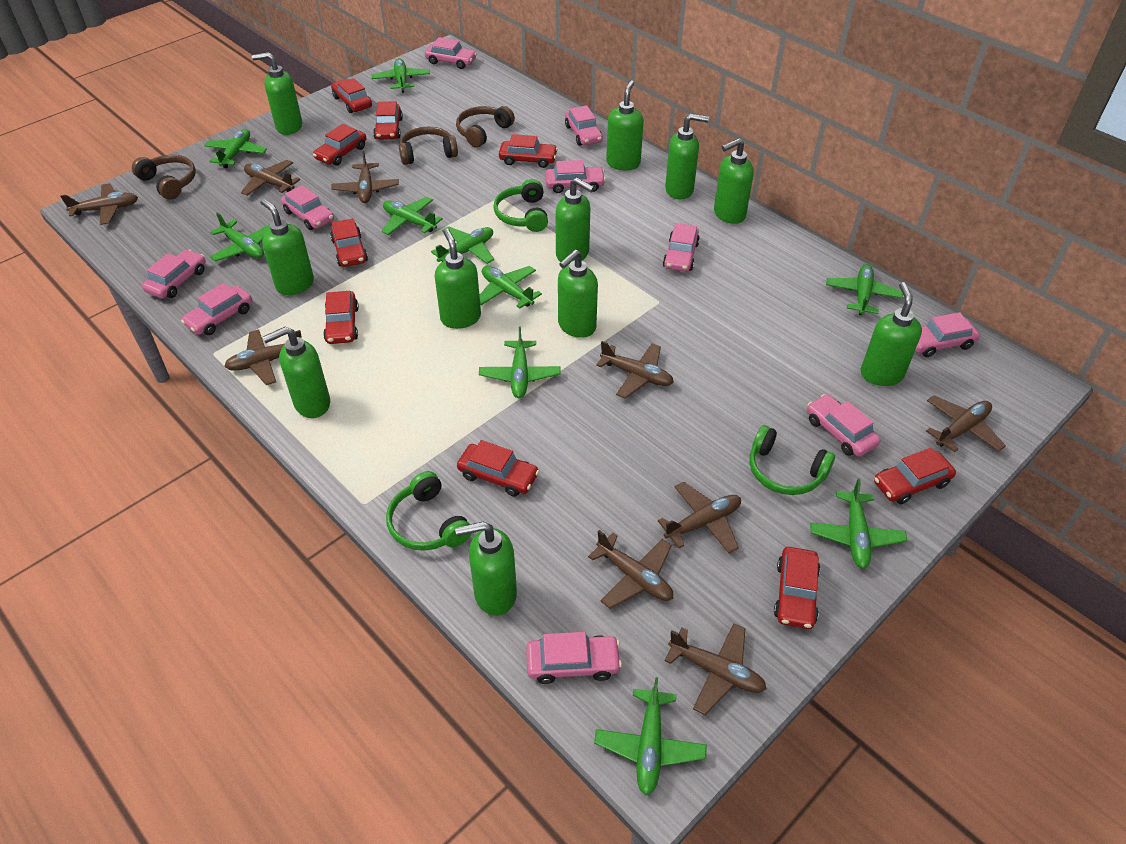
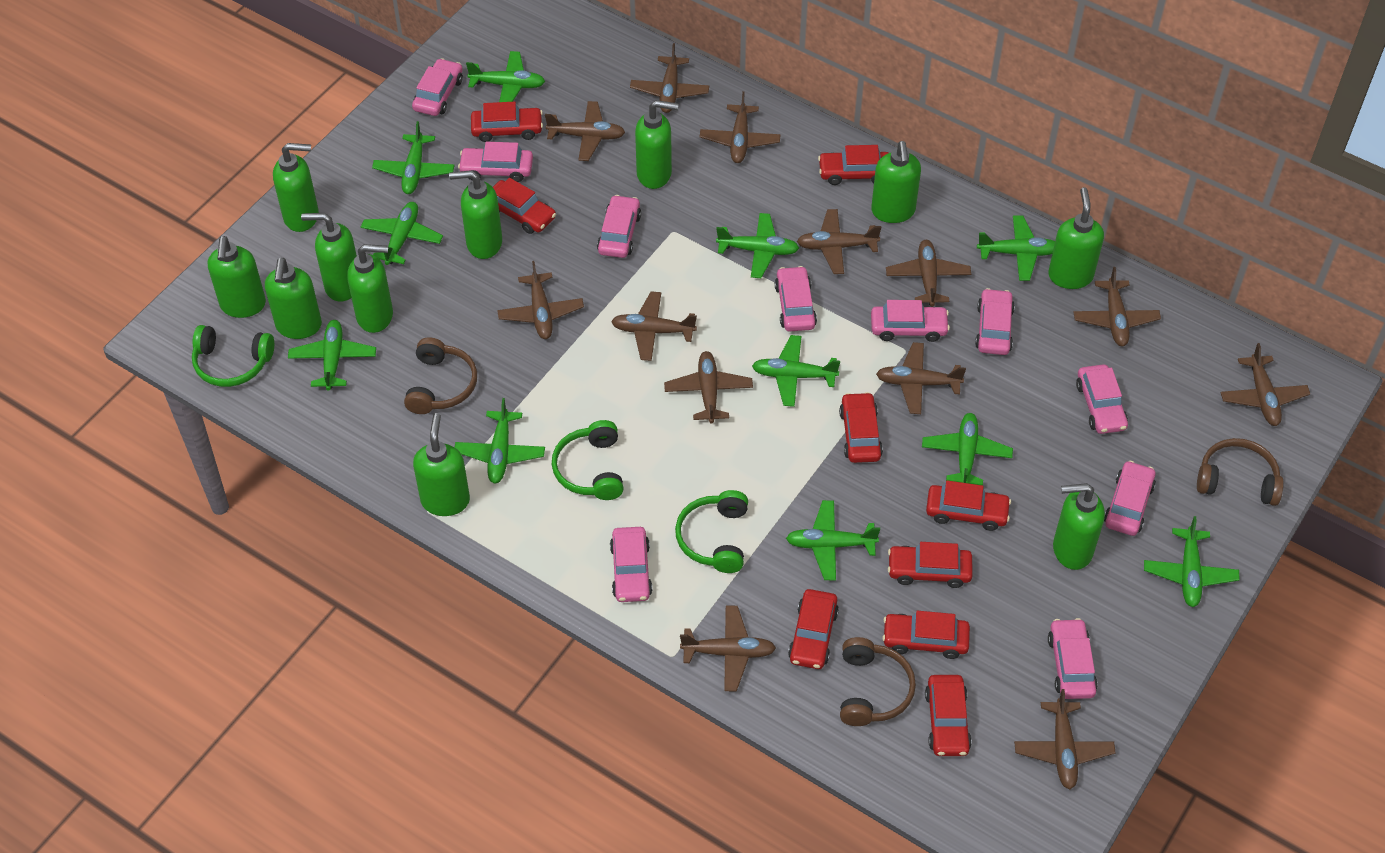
brown plane: [60,183,138,225] [224,330,302,385] [241,160,300,196] [331,151,399,203] [588,530,673,609] [596,341,674,399] [658,482,741,553] [665,623,767,715] [926,395,1006,452] = 9 -> [497,261,584,339] [545,101,625,161] [611,291,697,361] [630,43,709,113] [664,351,753,424] [680,605,776,692] [700,91,781,163] [797,209,881,274] [876,342,966,414] [886,240,971,307] [1014,689,1116,789] [1073,267,1161,346] [1220,343,1310,426] = 13
green plane: [204,129,267,168] [210,212,271,261] [372,58,430,93] [381,197,443,235] [431,227,494,264] [479,327,560,398] [480,266,542,309] [594,677,707,795] [810,479,908,569] [826,264,903,315] = 10 -> [288,320,376,391] [361,202,443,265] [372,121,455,194] [455,398,545,484] [466,51,545,102] [716,213,799,278] [752,335,840,407] [786,500,880,580] [922,413,1013,485] [977,215,1055,281] [1144,516,1240,607] = 11

